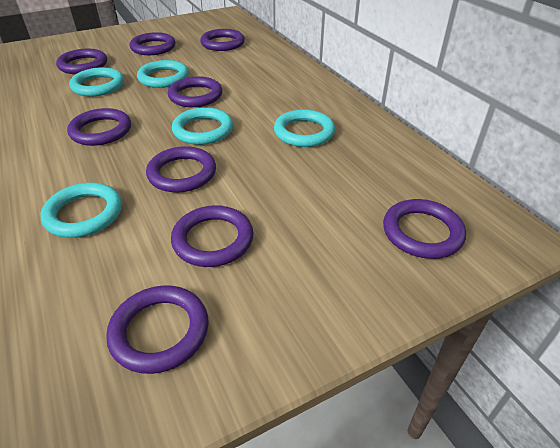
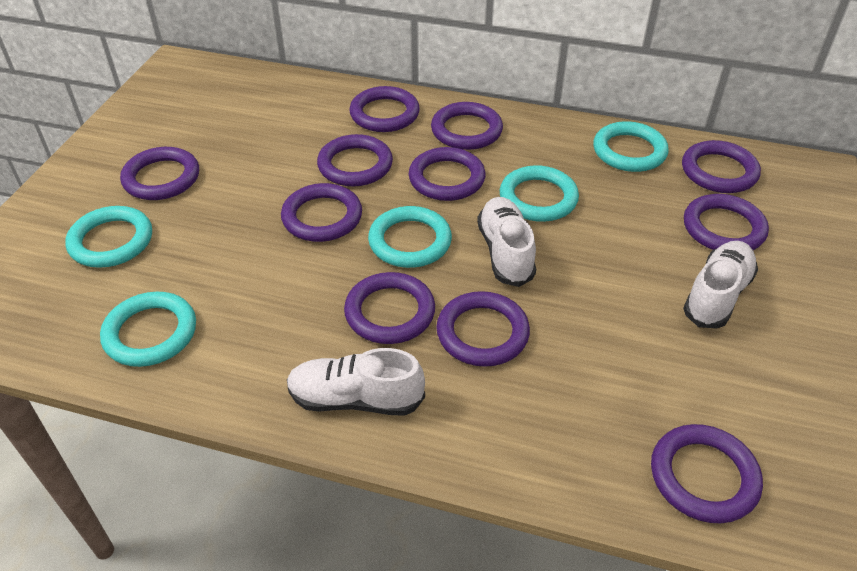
purple ring: [56,49,107,74] [67,108,131,146] [106,285,209,374] [129,32,175,55] [146,146,216,193] [168,76,222,107] [171,205,254,267] [200,29,245,51] [383,199,466,259] = 9 -> [120,147,199,200] [281,183,362,242] [317,134,393,186] [344,272,435,344] [349,86,420,132] [409,147,485,201] [431,102,503,150] [436,291,530,367] [651,424,763,523] [682,140,761,193] [684,194,769,250] = 11
white shoe: none = 0 -> [287,348,425,416] [477,197,536,287] [683,241,758,328] = 3

